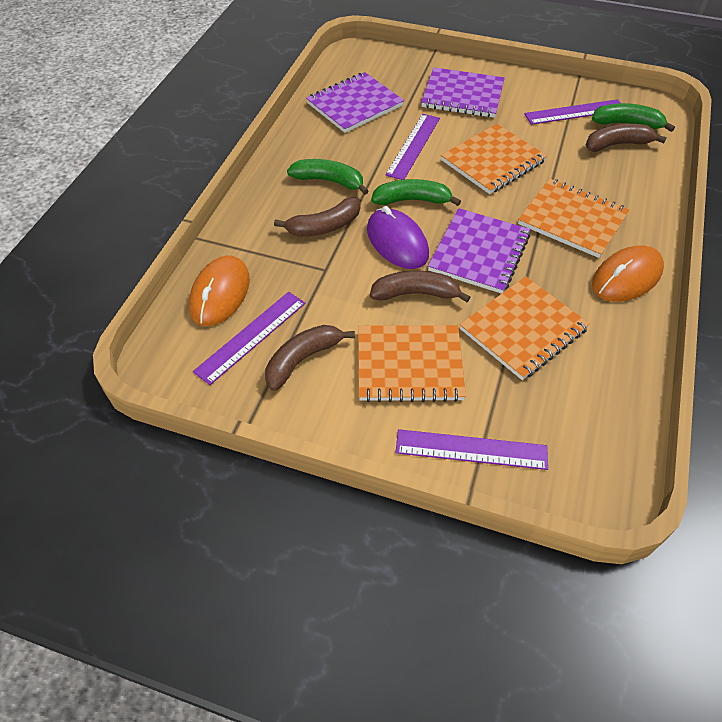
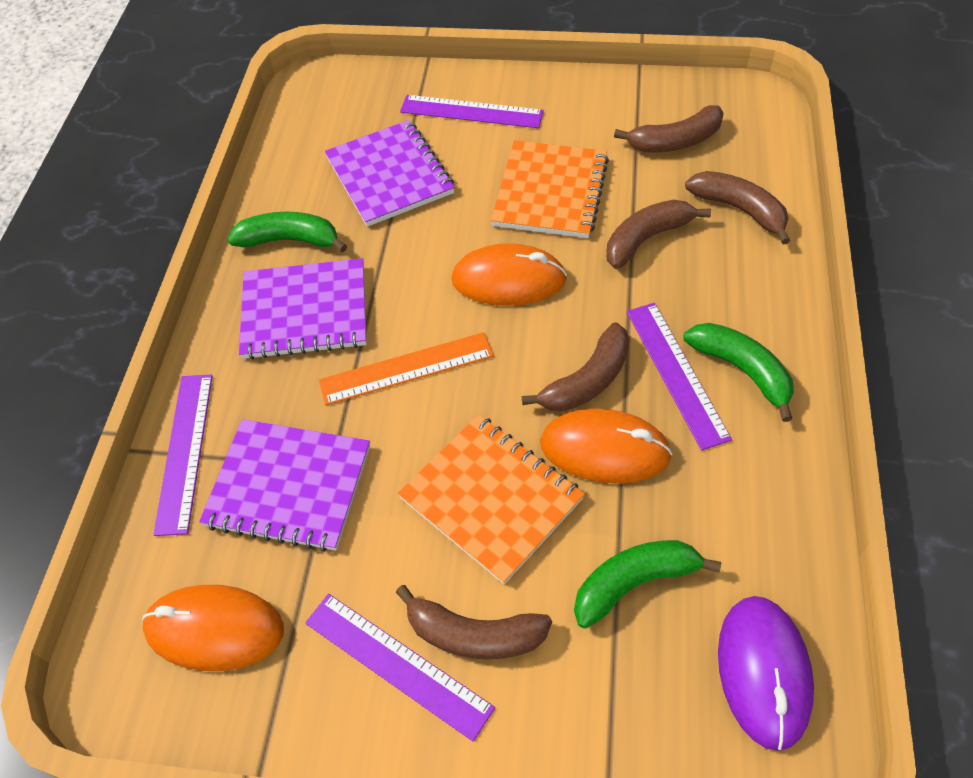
brown banana: [265,325,355,391] [274,197,360,237] [370,271,470,302] [586,124,667,152] = 4 -> [396,585,552,659] [522,322,630,412] [606,200,711,269] [614,105,724,153] [685,171,790,244] = 5
orange mouse: [189,255,250,326] [592,245,664,302] = 2 -> [142,585,284,671] [451,243,567,306] [540,408,672,484] = 3
orange notebook: [358,325,466,402] [441,124,547,194] [460,276,590,380] [518,179,630,258] = 4 -> [398,415,585,584] [491,140,609,238] = 2
orange ruler: none = 0 -> [319,332,494,405] = 1

